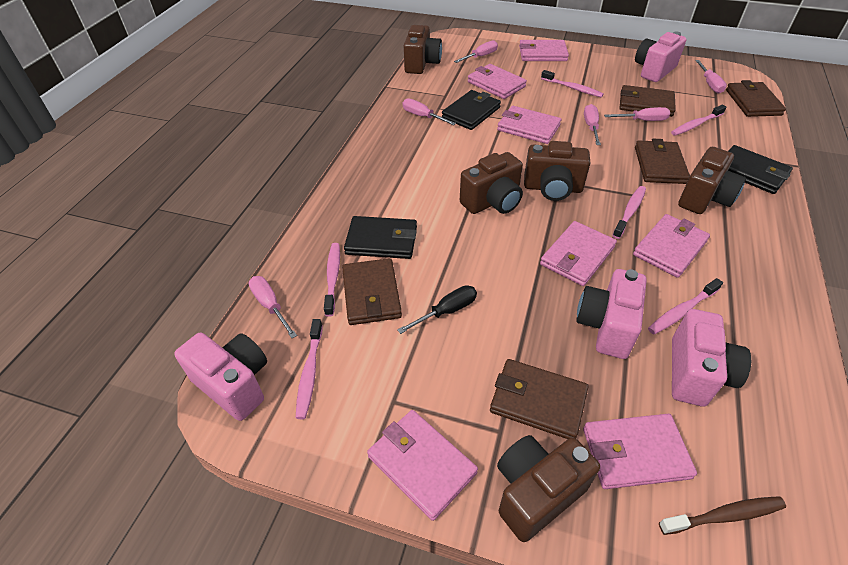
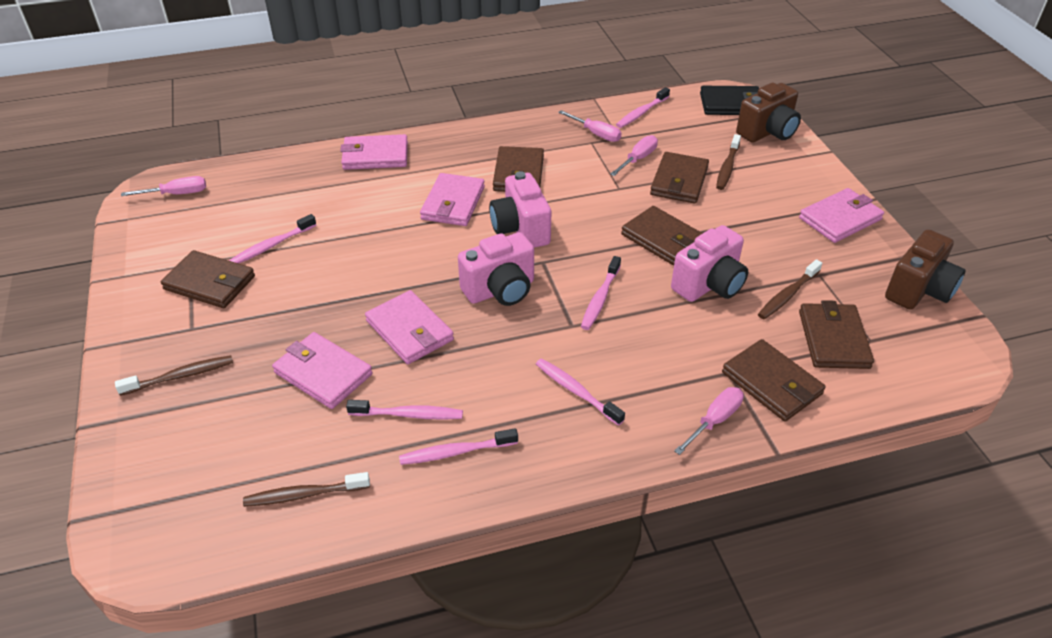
black screwdriver: [397,285,477,334] = 1 -> none = 0
black wallet: [344,216,417,259] [442,90,501,130] [728,145,793,194] = 3 -> [700,86,759,115] = 1
brown camera: [404,25,442,74] [460,152,523,214] [497,435,600,542] [524,141,590,201] [678,147,746,214] = 5 -> [736,83,801,143] [885,229,966,310] = 2
brown toothbrush: [659,496,786,535] = 1 -> [115,355,233,396] [243,472,370,507] [716,134,741,190] [758,259,822,319] = 4
brown wallet: [342,258,402,325] [490,359,589,439] [620,85,676,117] [635,139,690,184] [726,80,786,117] = 5 -> [161,250,255,308] [493,146,544,192] [621,206,703,266] [650,152,709,204] [722,339,826,422] [799,300,874,369] = 6
pink camera: [174,332,267,421] [576,269,647,359] [635,32,686,82] [672,309,751,407] = 4 -> [458,232,534,306] [489,171,551,248] [671,225,748,302] = 3
pink screwdriver: [249,276,297,338] [403,98,456,125] [454,40,498,63] [584,104,601,145] [604,107,670,121] [695,60,727,93] = 6 -> [121,176,206,196] [558,110,621,142] [610,135,658,176] [674,387,744,455] = 4
pink wallet: [367,410,478,521] [468,64,527,99] [497,106,561,144] [519,40,569,61] [540,221,617,286] [583,414,697,489] [633,214,710,278] = 7 -> [272,332,373,409] [340,134,408,170] [365,290,454,364] [420,173,485,226] [799,188,884,243] = 5

